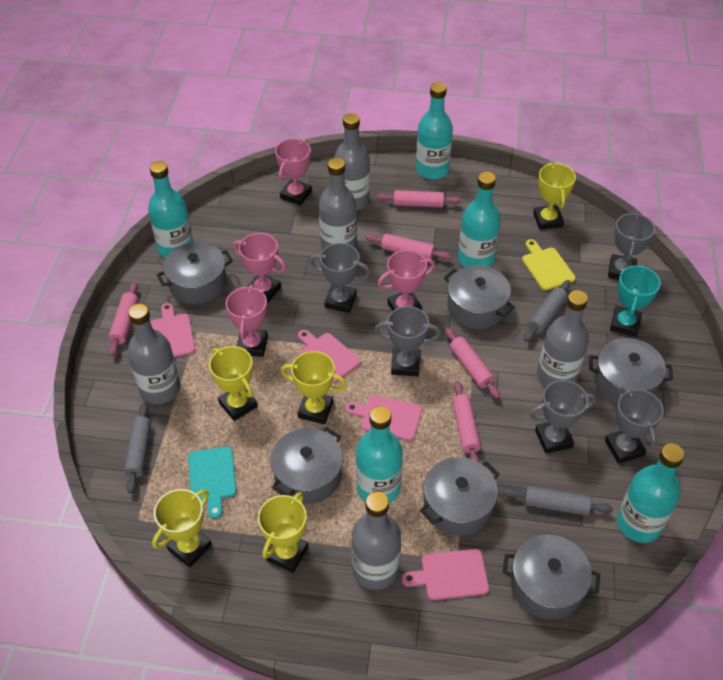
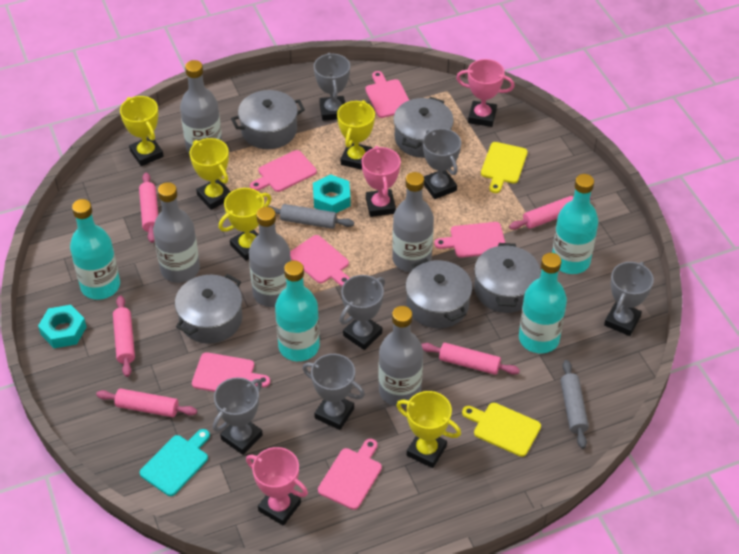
grey pot: [156,242,233,304] [270,427,343,504] [420,457,499,536] [444,266,515,329] [502,535,600,619] [589,338,673,405] = 6 -> [175,274,242,344] [231,90,305,149] [393,97,454,158] [406,258,472,329] [474,243,541,313] = 5
grey rolling pin: [124,402,151,494] [503,486,613,516] [524,280,571,342] = 3 -> [268,204,354,229] [560,360,589,449] = 2
grey trophy: [310,243,370,313] [374,306,441,376] [529,380,596,454] [605,386,664,464] [608,212,655,279] = 5 -> [213,377,263,455] [302,354,365,430] [314,53,350,121] [340,275,385,350] [423,128,461,199] [604,262,654,336] = 6
pink cutting board: [150,303,195,357] [298,330,361,384] [345,395,422,441] [402,549,489,600] = 4 -> [192,352,270,392] [250,150,317,192] [290,235,349,286] [318,439,382,510] [365,71,409,118] [434,222,505,258] = 6
pink trophy: [226,285,268,357] [233,233,286,304] [275,139,312,206] [378,250,435,311] = 4 -> [246,447,308,526] [362,146,401,217] [456,59,515,127] = 3
turquoise bottle: [148,161,193,259] [356,406,403,503] [416,82,453,179] [458,172,501,267] [617,444,685,543] = 5 -> [70,199,120,300] [275,261,320,361] [519,253,567,353] [552,174,598,274] = 4
turquoise nut: none = 0 -> [38,305,87,348] [313,174,351,213] = 2
turquoise trophy: [610,265,661,337] = 1 -> none = 0
yellow cutting board: [522,239,576,290] = 1 -> [462,403,541,457] [481,142,528,193] = 2

